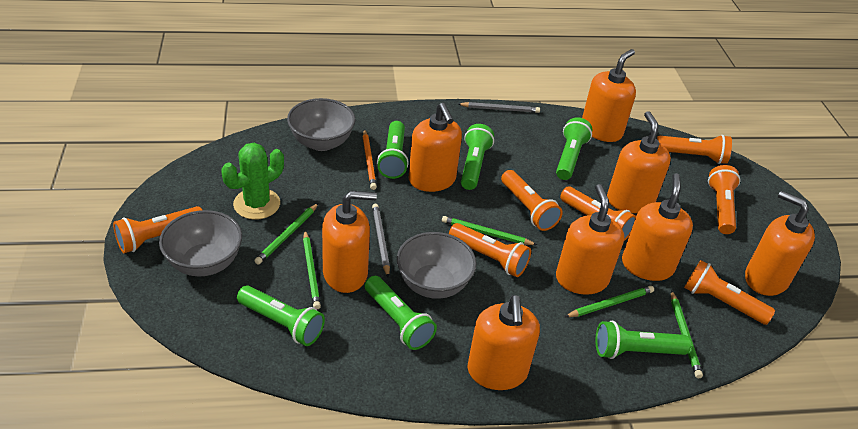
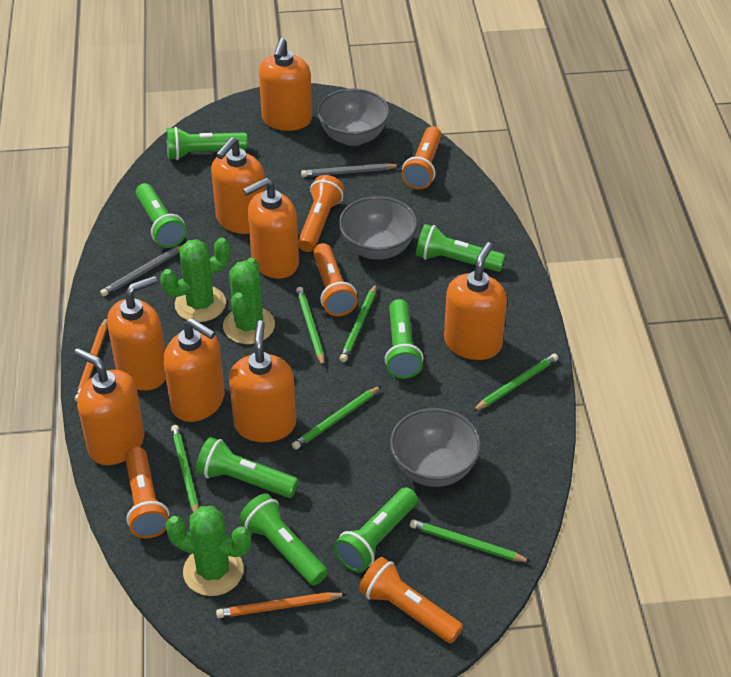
green cactus: [221,143,284,219] = 1 -> [160,238,230,322] [165,506,251,596] [223,258,275,344] = 3
green flashlight: [237,285,325,346] [365,276,437,350] [377,121,409,179] [461,124,494,190] [556,118,593,180] [595,320,691,359] = 6 -> [135,183,187,248] [166,127,248,160] [196,437,299,498] [239,493,328,586] [334,487,418,573] [385,299,423,379] [416,224,505,272] = 7
green pencil: [254,203,319,265] [303,231,321,309] [442,216,537,245] [565,286,654,317] [671,290,703,378] = 5 -> [171,425,199,512] [292,386,381,450] [296,287,325,367] [339,284,376,362] [410,519,531,562] [472,353,558,412] = 6
orange flashlight: [113,206,202,253] [449,223,531,277] [501,170,562,231] [560,186,636,241] [657,135,732,164] [684,260,775,325] [708,165,741,234] = 7 -> [125,447,169,538] [298,175,345,252] [313,243,358,316] [359,557,463,643] [401,126,442,190] = 5
orange pencil: [363,129,377,190] = 1 -> [75,317,107,402] [216,592,347,618] = 2

